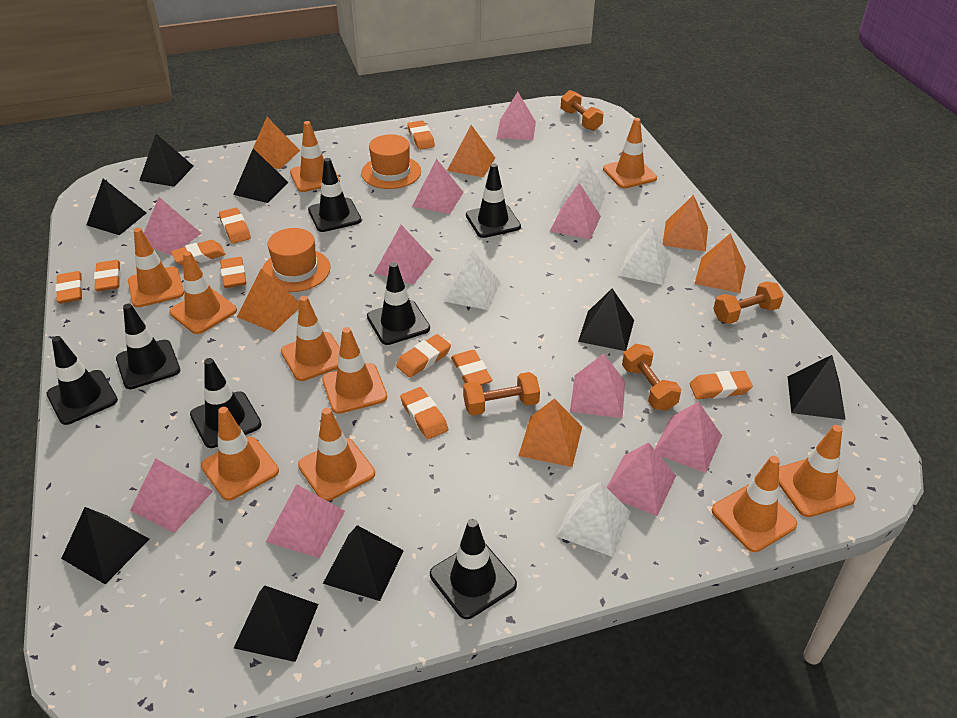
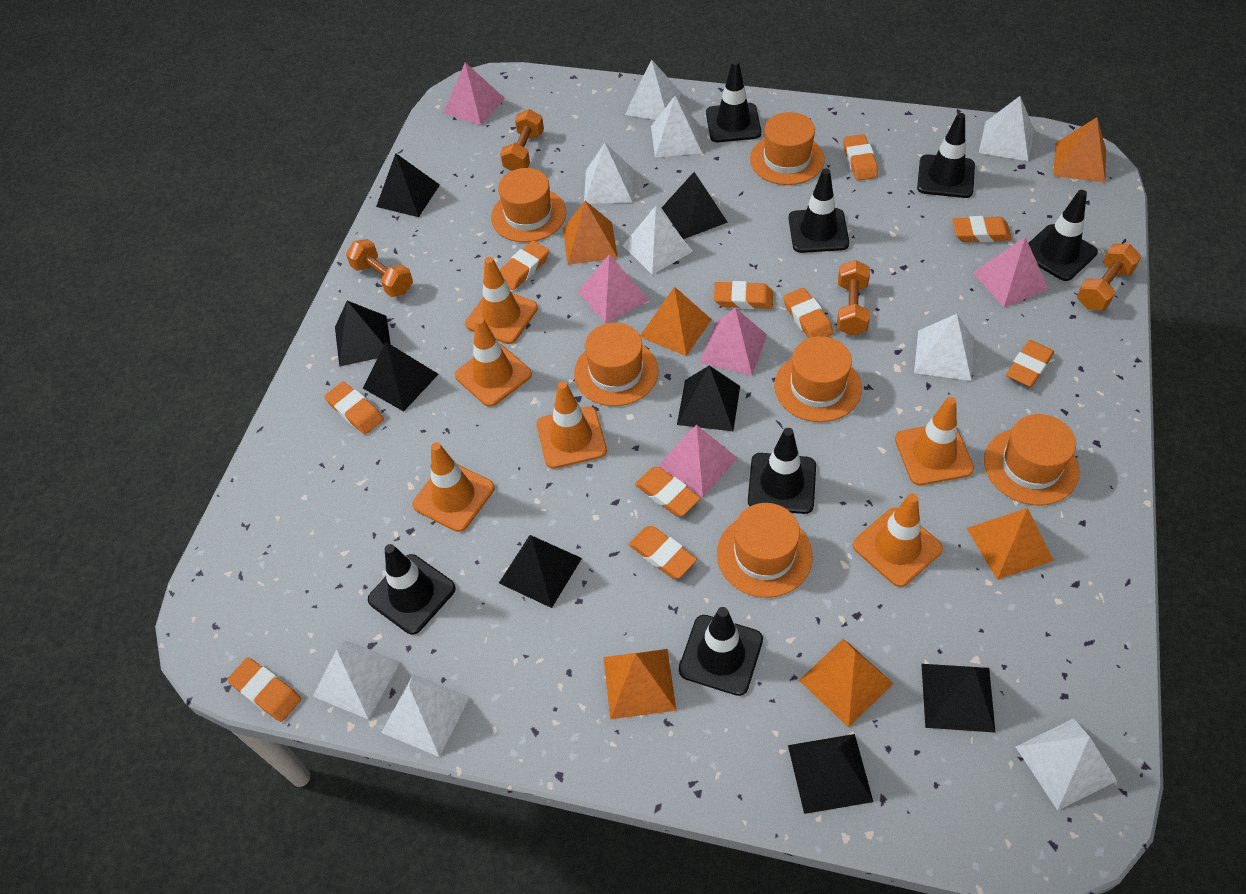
orange hat: [262,228,331,292] [361,134,421,189] = 2 -> [491,168,566,242] [574,323,659,406] [717,503,813,598] [750,112,825,185] [774,336,862,422] [984,414,1079,505] = 6
orange traffic cone: [128,228,184,307] [169,251,237,334] [201,407,279,501] [281,296,340,381] [290,121,340,192] [298,408,375,501] [322,327,387,414] [603,118,657,189] [712,456,797,552] [779,425,856,517] = 10 -> [412,442,495,532] [455,317,532,407] [465,257,538,344] [536,381,607,469] [853,493,943,587] [895,397,974,485] = 6
pink pyramid: [130,458,213,533] [144,197,202,256] [266,484,345,558] [374,225,433,284] [412,159,464,214] [497,91,536,140] [550,183,601,239] [570,354,625,418] [607,442,676,516] [655,401,722,473] = 10 -> [444,62,505,125] [578,254,649,324] [657,425,737,498] [700,308,767,376] [973,237,1049,307] = 5
white pyramid: [444,249,500,310] [556,482,631,557] [559,159,606,213] [619,226,671,285] = 4 -> [313,640,400,720] [381,674,470,757] [584,143,633,204] [623,206,693,275] [625,59,681,120] [651,95,702,158] [914,314,974,381] [979,96,1034,161] [1015,718,1117,811] = 9

